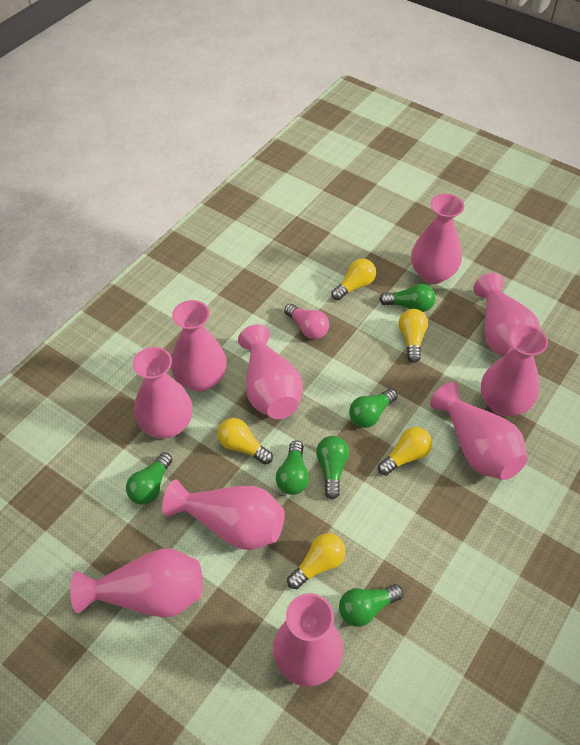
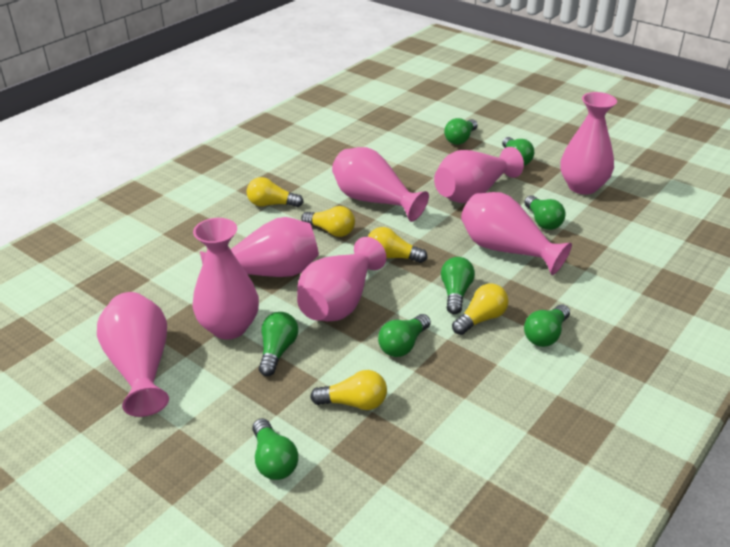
green light bulb: [126,452,173,505] [276,441,309,495] [316,436,349,499] [339,584,404,627] [349,388,398,428] [379,284,435,312] = 6 -> [252,418,298,480] [259,312,298,376] [378,314,431,357] [441,257,475,314] [444,118,478,145] [502,137,534,166] [524,195,566,230] [524,304,570,347] = 8
pink light bulb: [284,304,329,339] = 1 -> none = 0
pink vase: [70,548,203,618] [133,347,192,438] [162,479,285,550] [171,300,227,391] [238,324,303,419] [273,593,343,687] [411,194,464,284] [430,382,527,480] [473,273,541,357] [481,325,548,416] = 10 -> [97,292,169,417] [193,218,259,340] [200,217,319,277] [297,237,386,322] [332,147,429,222] [434,147,524,203] [461,192,572,275] [561,92,617,195] = 8

